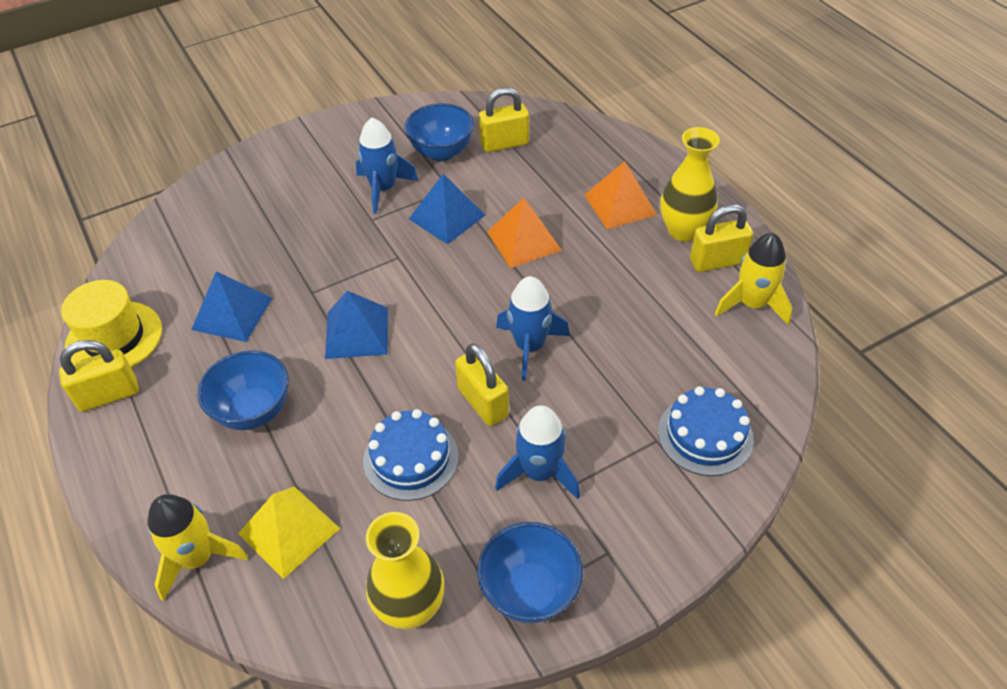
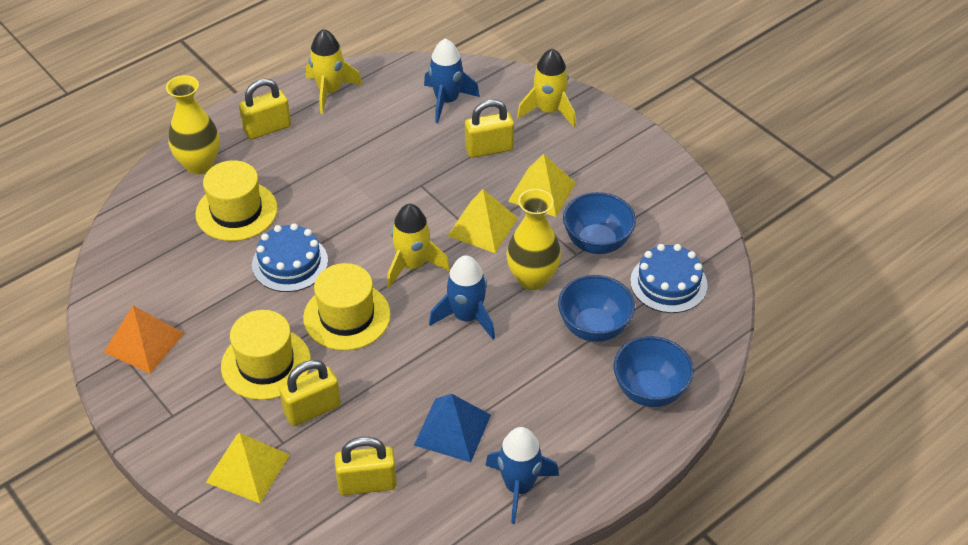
blue pyramid: [191,271,272,342] [325,291,388,359] [409,174,486,244] = 3 -> [414,394,491,462] = 1
orange pyramid: [487,198,562,268] [584,161,657,229] = 2 -> [104,306,184,373] = 1
yellow hat: [61,280,162,368] = 1 -> [195,160,278,241] [221,310,311,400] [303,263,391,351] = 3
yellow pyramid: [238,486,340,579] = 1 -> [206,433,290,503] [448,189,518,253] [508,154,576,217] = 3
yellow rocket: [147,494,248,601] [715,233,792,325] = 2 -> [306,29,362,114] [387,204,450,288] [517,49,576,127] = 3

